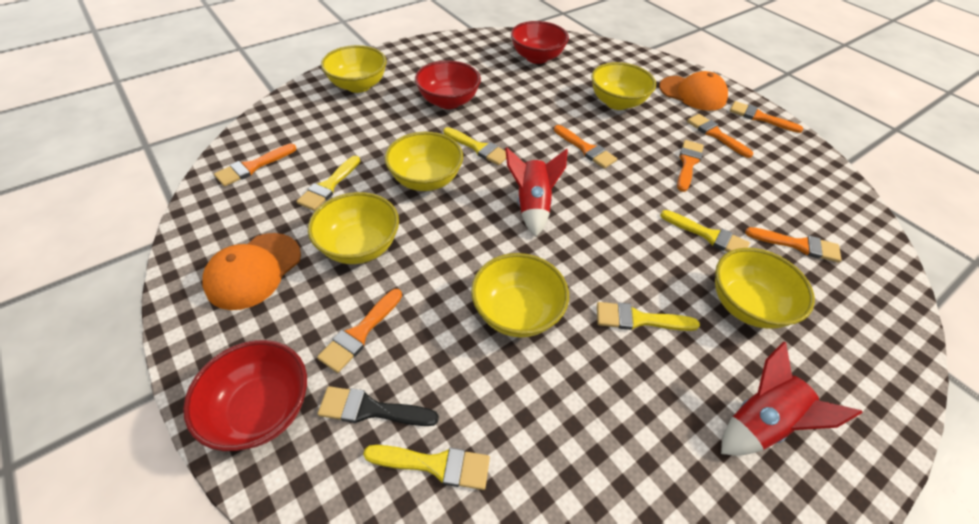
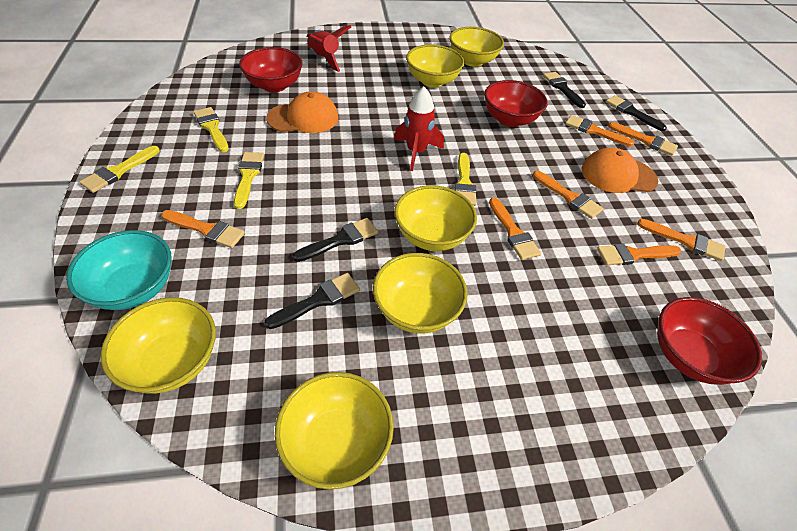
black brush: [318,386,439,426] = 1 -> [264,273,360,329] [293,218,378,262] [543,72,586,108] [606,95,667,131] = 4
turquoise bowl: none = 0 -> [66,230,172,310] = 1
yellow brush: [297,156,360,211] [363,445,490,490] [443,127,506,165] [597,302,700,331] [660,210,750,252] = 5 -> [80,146,160,193] [194,107,229,152] [234,152,264,209] [454,153,477,206] = 4

